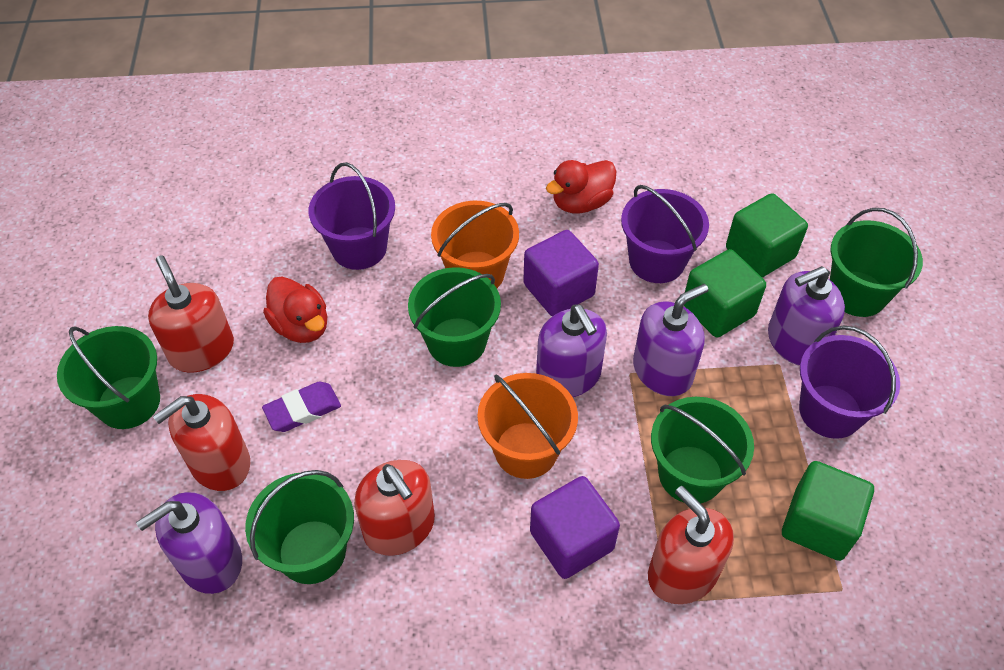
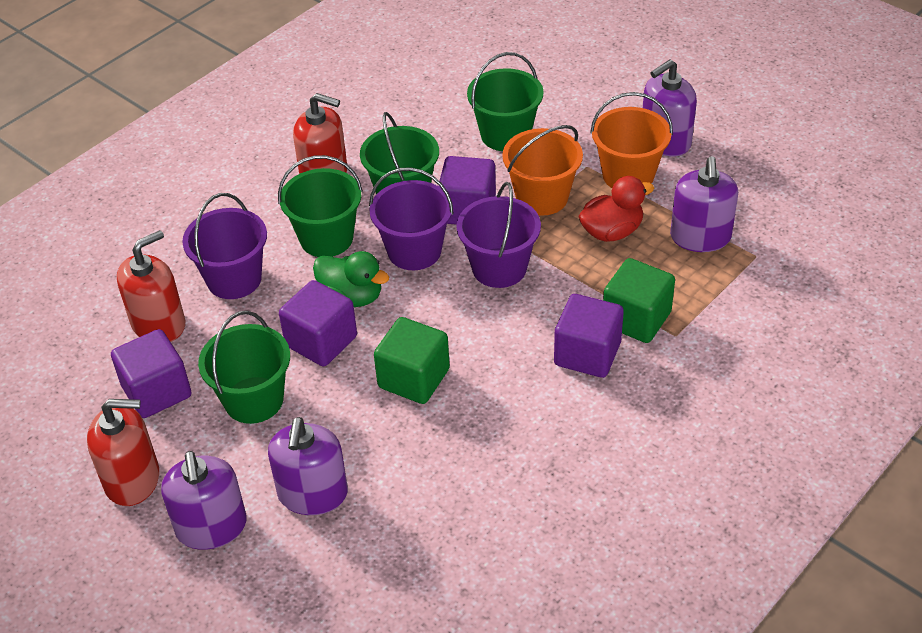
green bucket: [57,326,160,429] [245,470,354,584] [408,267,501,367] [651,397,754,504] [830,208,923,317] = 5 -> [198,311,290,424] [278,155,363,257] [360,112,439,194] [467,52,544,151] = 4
green cube: [684,249,766,337] [726,193,808,277] [782,461,874,561] = 3 -> [374,317,450,404] [603,258,675,343] = 2
green duck: none = 0 -> [313,251,389,307] = 1
purple cube: [523,230,599,316] [530,476,620,579] = 2 -> [111,329,192,418] [279,280,357,366] [438,156,496,225] [554,294,624,378] = 4
purple eraser: [262,382,341,432] = 1 -> none = 0
red duck: [263,277,327,343] [546,160,616,214] = 2 -> [578,176,654,242] = 1
red soap dispenser: [148,255,234,373] [153,394,250,491] [354,460,435,556] [648,486,734,604] = 4 -> [87,399,159,506] [117,230,185,342] [293,93,347,174] = 3

